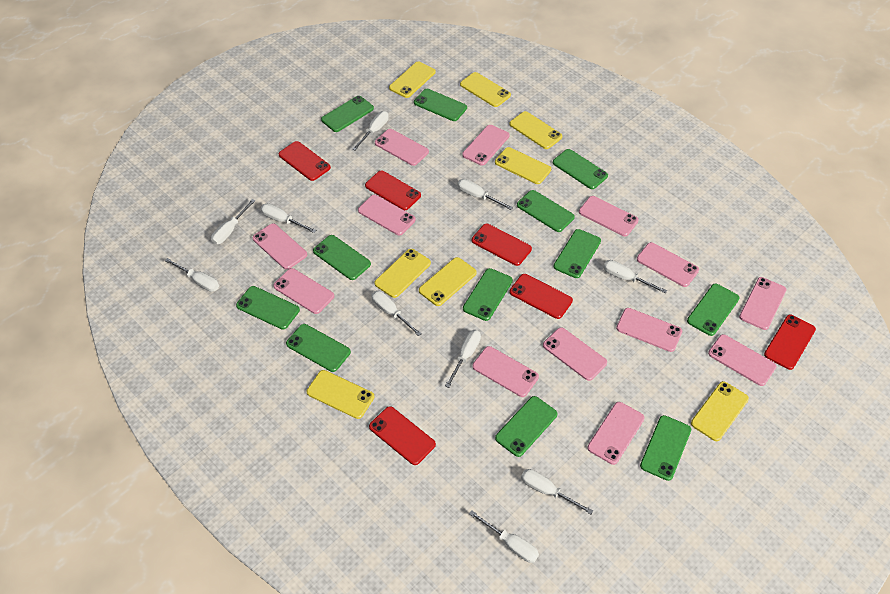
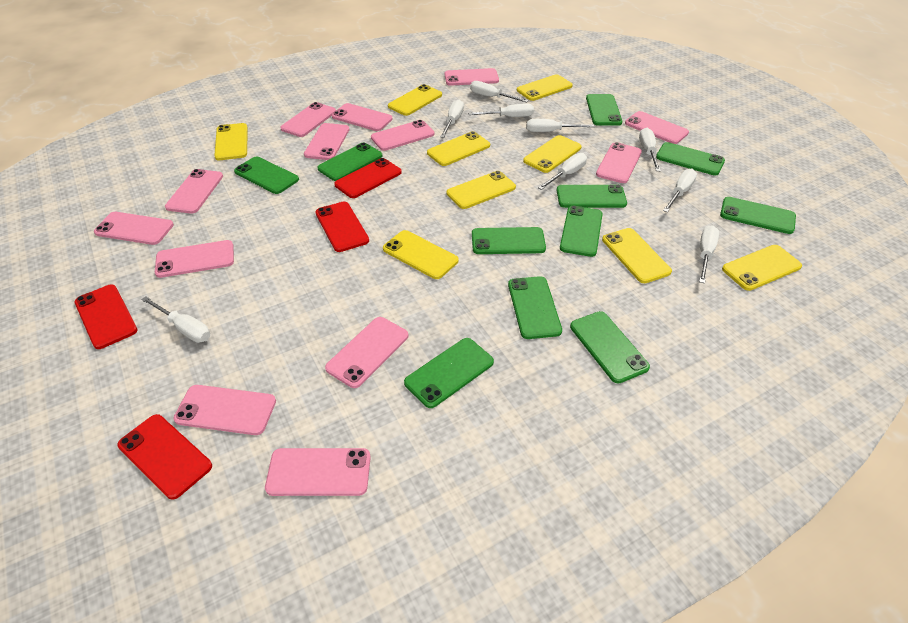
green phone: [236,286,300,330] [286,324,351,372] [313,235,371,280] [321,96,374,132] [414,89,467,121] [463,268,513,321] [495,396,557,457] [517,190,575,232] [553,149,608,189] [553,229,601,278] [640,415,691,481] [687,284,739,336] = 12 -> [234,156,299,194] [317,142,382,181] [404,338,494,408] [472,227,546,254] [508,276,562,339] [557,184,627,208] [560,206,603,257] [570,311,650,383] [586,94,622,126] [656,142,725,175] [720,197,796,234] = 11
red phone: [278,141,331,181] [365,171,421,210] [369,406,436,465] [472,224,532,266] [509,274,573,319] [764,315,816,370] = 6 -> [74,285,137,349] [117,414,212,500] [315,202,369,252] [334,158,402,198] = 4
white screwdriver: [164,258,219,292] [211,199,255,244] [261,203,316,233] [352,111,389,150] [371,291,422,336] [445,330,481,388] [457,179,513,210] [469,510,539,563] [521,469,593,514] [603,260,667,294] = 10 -> [141,296,210,343] [440,99,464,138] [468,103,534,117] [470,81,528,102] [527,119,595,132] [538,153,587,190] [639,128,661,171] [663,169,697,212] [699,225,719,283] = 9
yellow phone: [307,370,374,419] [374,249,431,298] [389,62,436,98] [419,257,477,306] [460,72,511,107] [495,147,551,184] [509,111,562,149] [691,381,749,441] = 8 -> [214,123,248,160] [383,230,459,279] [388,84,442,116] [427,131,490,166] [447,171,516,209] [517,74,573,101] [523,135,582,173] [602,228,672,283] [722,245,802,291] = 9

